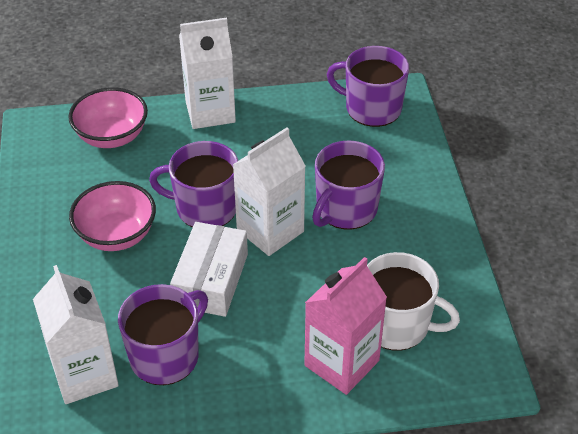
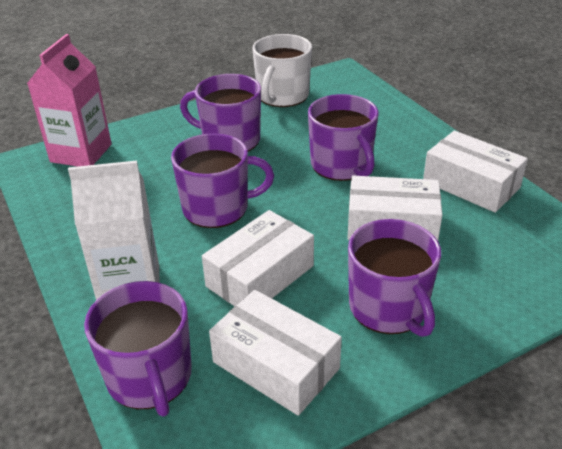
pink bowl: [68,87,148,148] [69,181,156,251] = 2 -> none = 0
purple mug: [118,284,208,385] [149,141,238,227] [312,141,385,229] [327,46,409,127] = 4 -> [84,281,192,417] [171,133,274,228] [180,74,261,152] [308,94,378,181] [348,219,441,337] = 5
white box: [170,222,248,317] = 1 -> [202,210,314,306] [209,290,342,416] [347,176,442,241] [423,131,528,213] = 4
white carton: [33,265,119,404] [179,18,236,129] [233,127,306,256] = 3 -> [68,161,160,300] = 1

